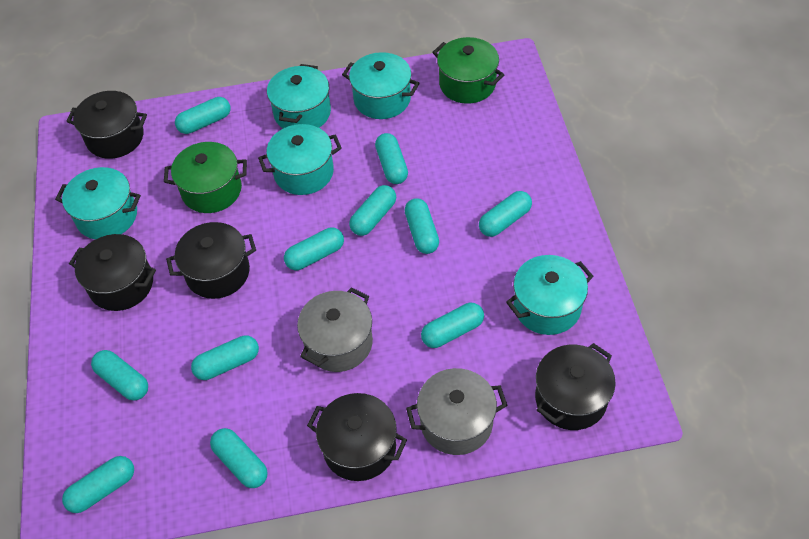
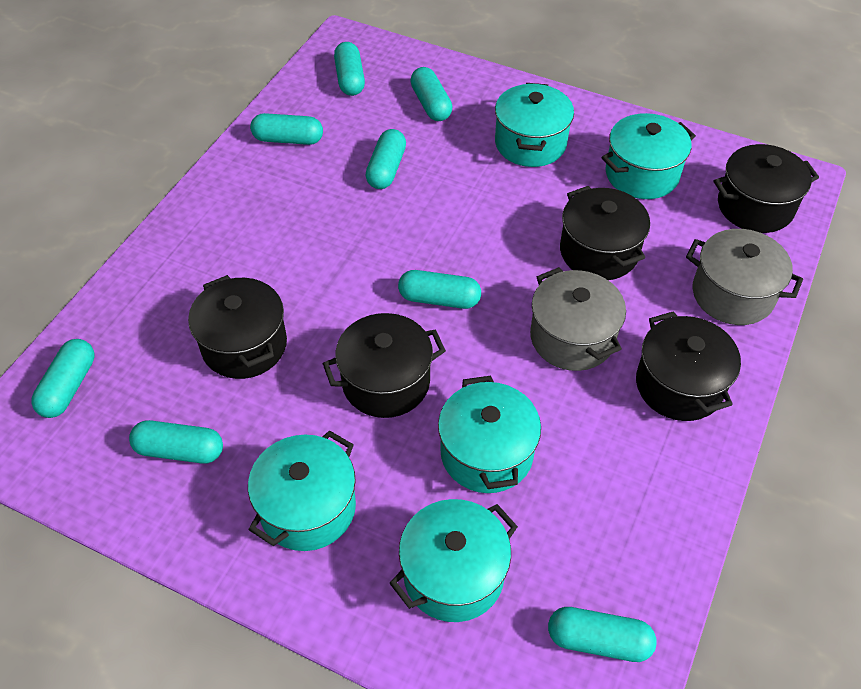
green pot: [164,142,247,213] [432,37,504,104] = 2 -> none = 0
turquoise capsule: [62,456,134,513] [91,350,148,401] [175,97,230,134] [191,335,259,380] [210,428,268,488] [284,228,344,270] [349,185,396,236] [375,133,408,184] [405,198,439,254] [421,303,484,348] [479,191,532,237] = 11 -> [31,339,95,418] [129,420,223,464] [250,113,323,145] [334,42,365,96] [365,129,406,189] [398,270,481,309] [411,67,452,121] [548,607,657,662] = 8

